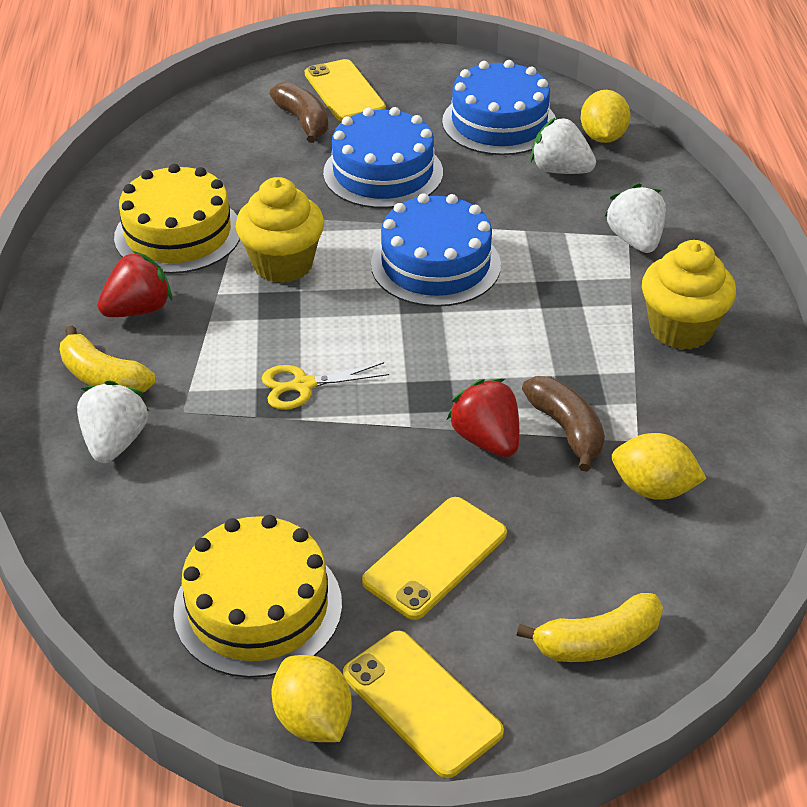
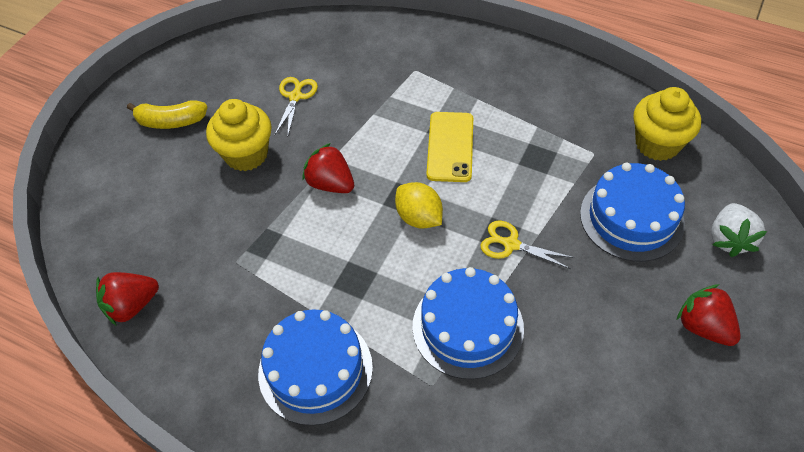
brown banana: [270,82,328,143] [522,376,605,472] = 2 -> none = 0
red strawberry: [97,251,172,317] [447,379,519,457] = 2 -> [96,272,159,326] [302,143,354,193] [677,284,741,346] = 3
white strawberry: [77,380,149,463] [530,117,596,174] [605,183,666,253] = 3 -> [711,203,767,257] = 1
yellow banana: [59,325,156,392] [517,593,663,662] = 2 -> [127,100,207,129] = 1
yellow cake: [114,164,240,274] [174,515,342,678] = 2 -> none = 0
yellow lemon: [272,655,352,742] [580,90,631,143] [612,433,707,500] = 3 -> [395,182,443,229] = 1
yellow phone: [305,59,386,121] [343,631,504,778] [362,497,507,620] = 3 -> [426,112,473,182] = 1
yellow scissors: [261,362,389,410] = 1 -> [275,77,318,135] [481,221,575,269] = 2

